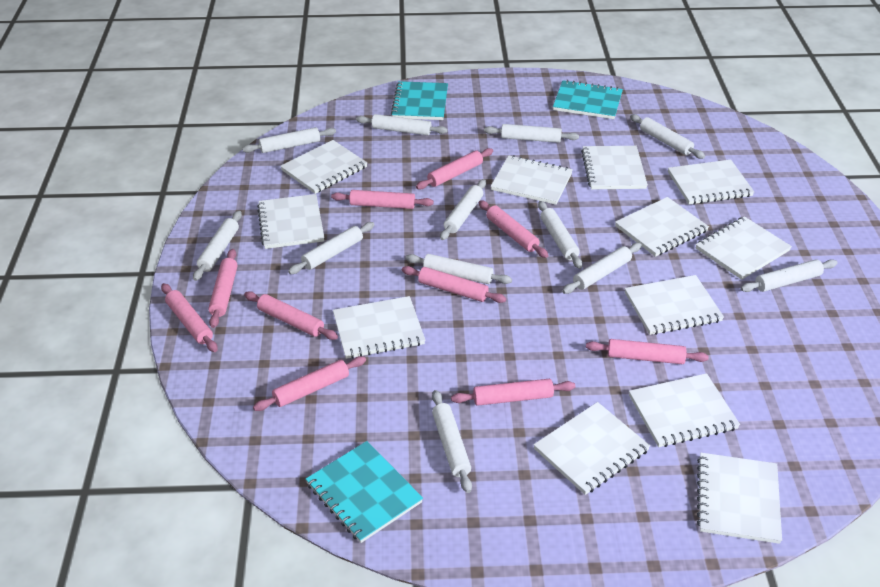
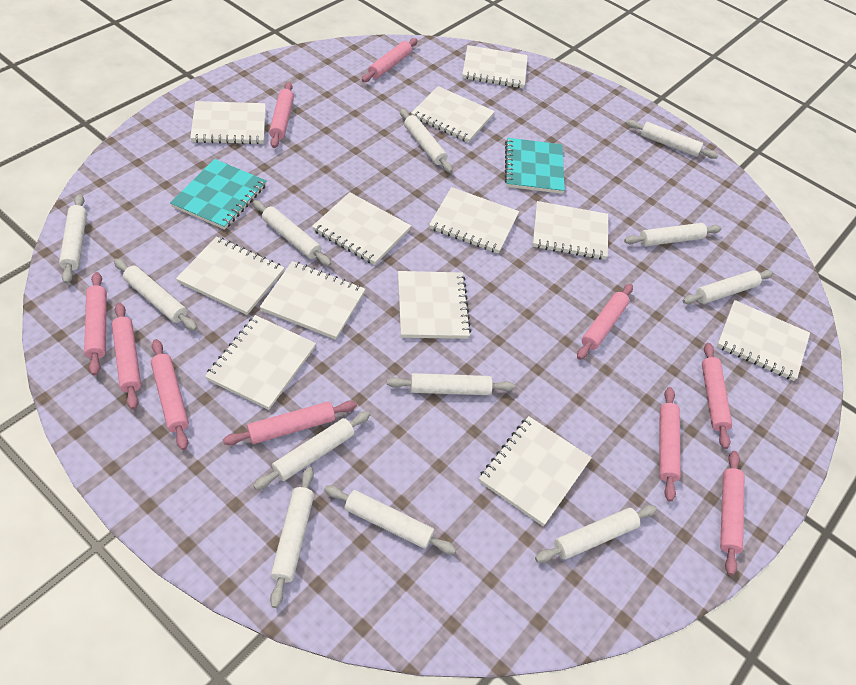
turquoise notebook: [306,441,423,543] [391,81,448,120] [553,80,623,119] = 3 -> [170,159,267,230] [505,138,565,194] = 2

